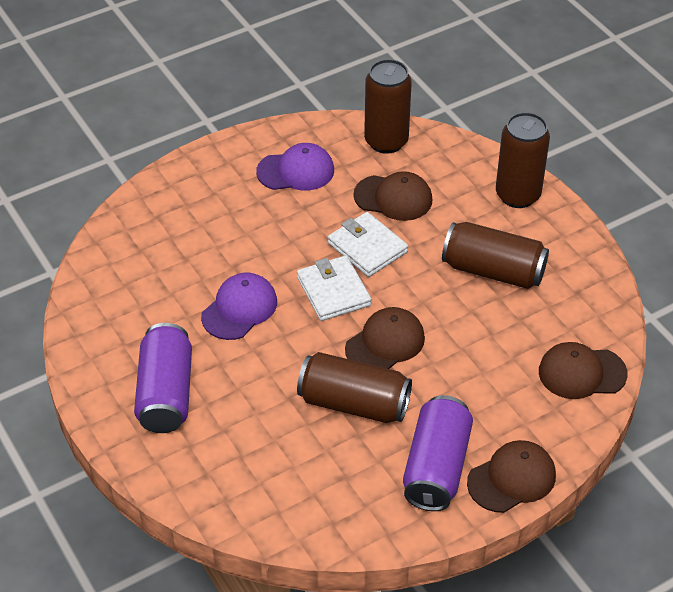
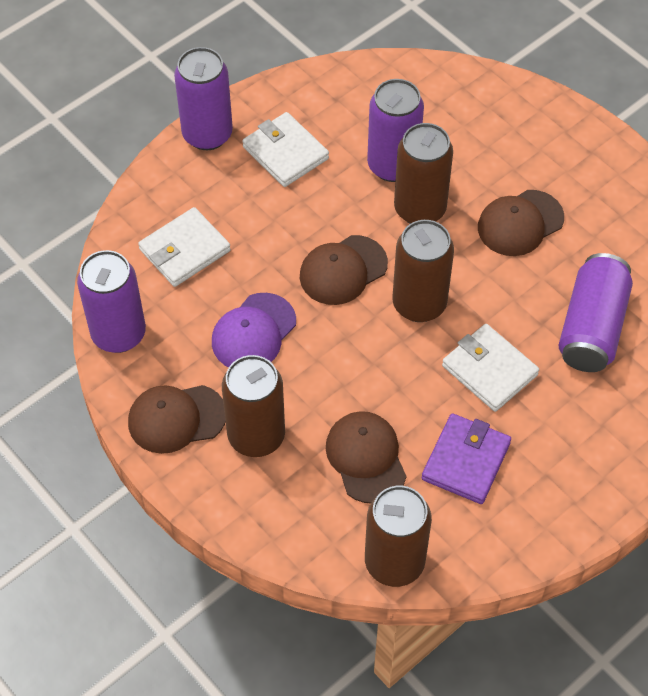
purple can: [134,323,192,433] [403,395,473,511] = 2 -> [77,250,146,353] [174,47,233,150] [367,79,424,182] [558,253,633,372] = 4
purple cap: [201,273,277,340] [256,143,334,191] = 2 -> [212,293,296,367] = 1
purple wallet: none = 0 -> [422,413,511,504] = 1
white wallet: [297,255,371,321] [328,212,408,277] = 2 -> [138,207,231,287] [242,112,329,187] [442,324,539,412] = 3

